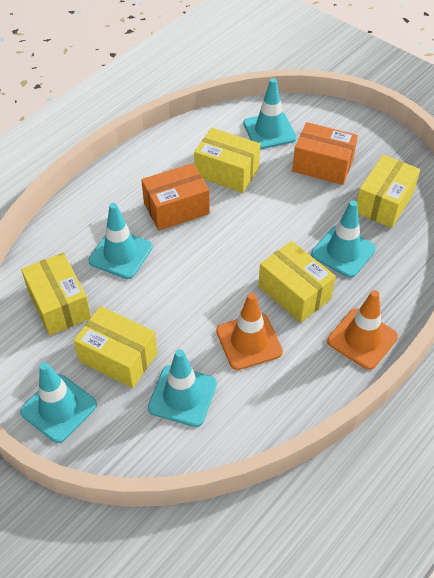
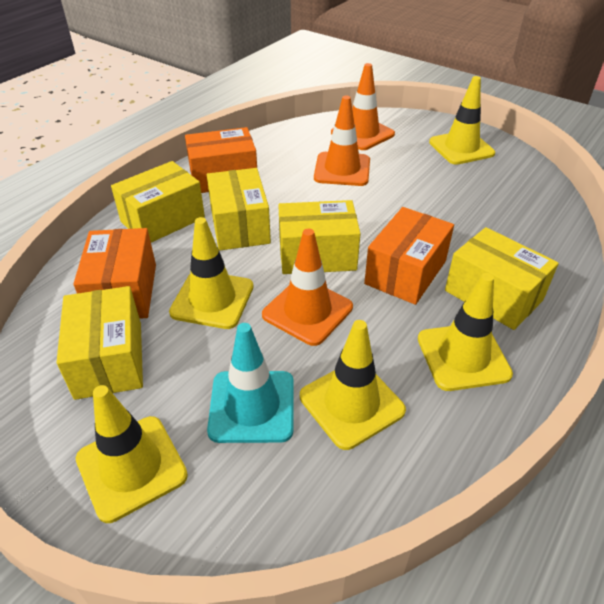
orange box: [141,163,210,231] [292,122,358,185] = 2 -> [73,228,156,319] [185,127,257,193] [364,207,454,305] = 3
orange traffic cone: [216,293,283,370] [327,290,398,370] = 2 -> [262,229,353,346] [314,96,370,186] [331,63,395,150] = 3
turquoise traffic cone: [20,362,97,443] [88,203,153,279] [148,349,217,427] [243,78,297,149] [311,200,376,278] = 5 -> [207,323,294,443] = 1
yellow traffic cone: none = 0 -> [76,385,188,523] [169,217,254,329] [300,320,406,450] [418,273,513,391] [429,76,495,165] = 5

